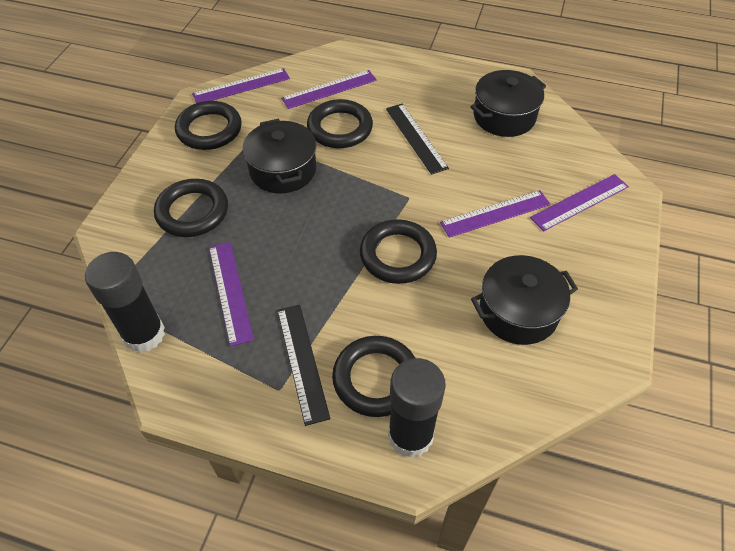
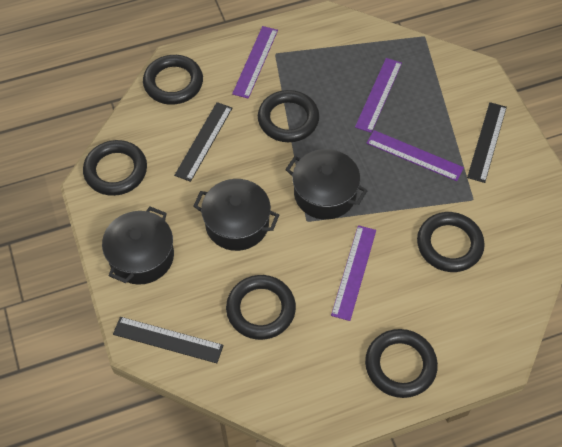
black glue stick: [85,252,165,353] [388,358,446,458] = 2 -> none = 0
black ring: [154,179,228,237] [175,101,242,150] [307,99,373,148] [332,336,415,417] [360,219,437,284] = 5 -> [83,140,147,196] [143,55,203,105] [226,275,296,340] [258,90,319,142] [365,329,438,398] [417,212,485,272] = 6
black ruler: [277,305,330,426] [386,104,449,175] = 2 -> [113,317,224,363] [174,102,232,182] [467,102,507,183] = 3
purple ruler: [192,68,290,103] [209,242,254,347] [281,70,377,109] [440,190,551,238] [530,174,629,231] = 5 -> [232,26,278,99] [331,225,376,321] [355,58,402,133] [367,130,464,181] = 4

